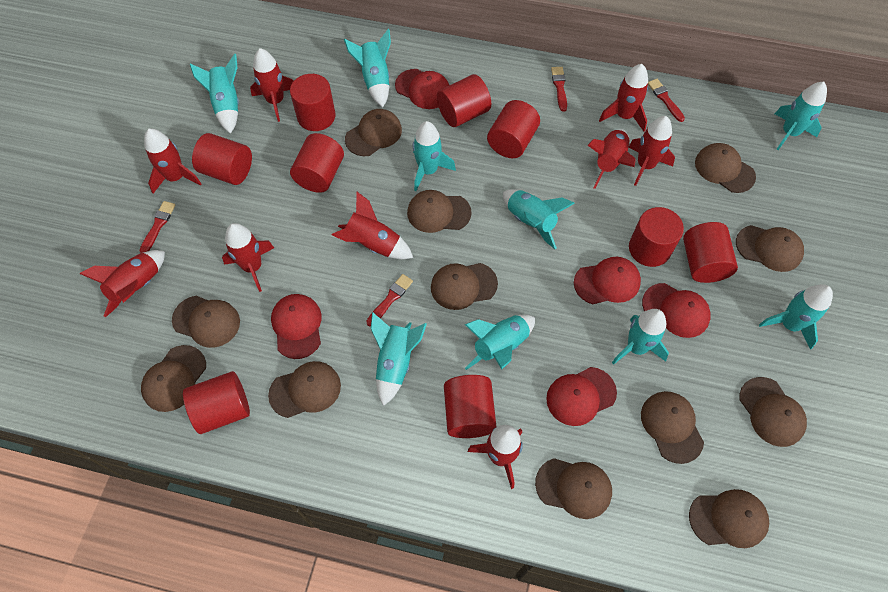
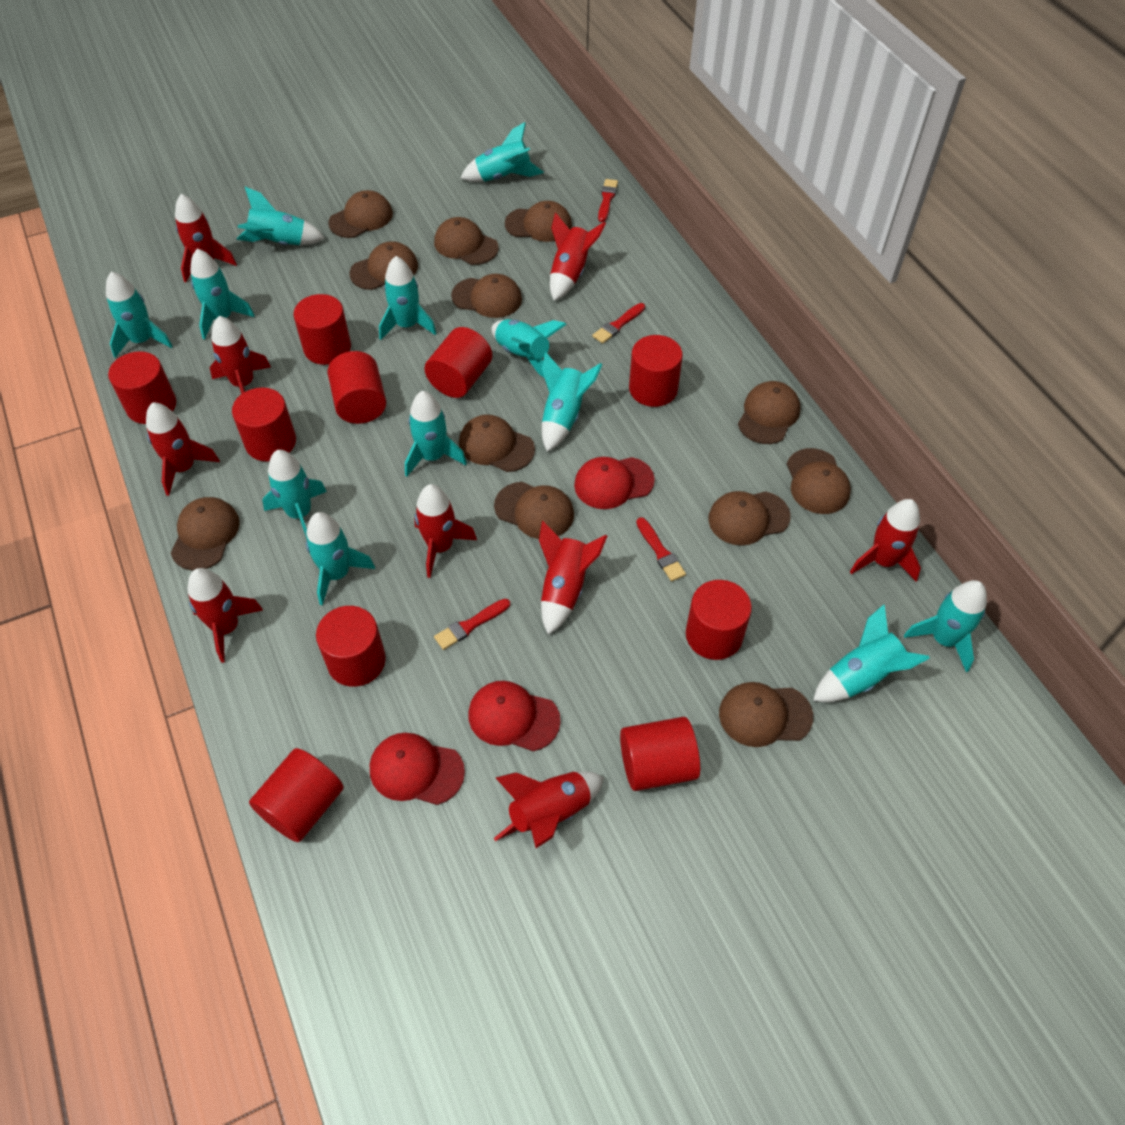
red cap: [271,294,322,359] [395,69,449,109] [546,367,617,426] [574,257,641,304] [642,283,711,338] = 5 -> [370,733,465,805] [468,681,561,751] [574,457,655,509] = 3
red cylinder: [183,371,250,434] [192,133,252,185] [290,74,335,131] [290,133,344,193] [437,74,491,127] [444,375,496,438] [487,100,540,158] [629,207,684,267] [683,222,738,283] = 9 -> [108,351,176,424] [232,388,296,462] [249,748,343,842] [293,294,351,365] [316,606,386,687] [327,351,386,424] [424,327,492,398] [620,717,700,791] [629,335,683,407] [686,580,752,660] = 10
turquoise rocket: [190,53,239,134] [344,29,391,107] [371,312,427,406] [412,121,456,191] [465,314,535,370] [503,189,575,249] [612,309,669,365] [759,284,833,350] [775,82,827,150] = 9 -> [106,272,173,358] [190,249,255,340] [237,187,325,245] [262,450,327,539] [306,512,375,606] [379,256,437,340] [405,391,467,477] [461,122,544,182] [491,319,567,377] [542,352,602,452] [813,604,930,702] [904,580,987,672] = 12

